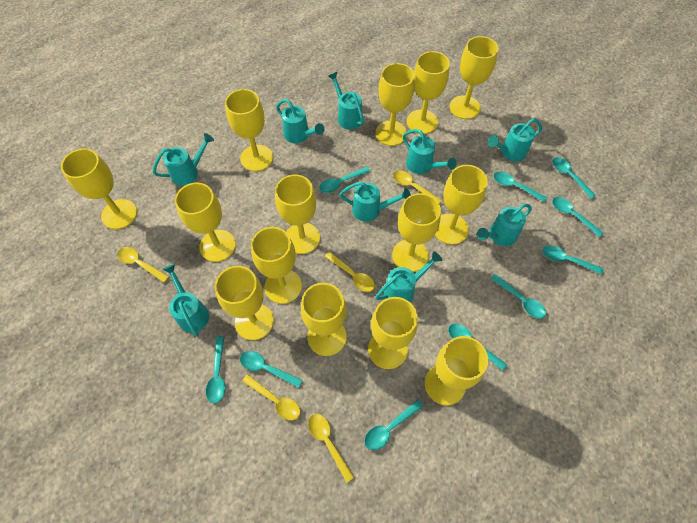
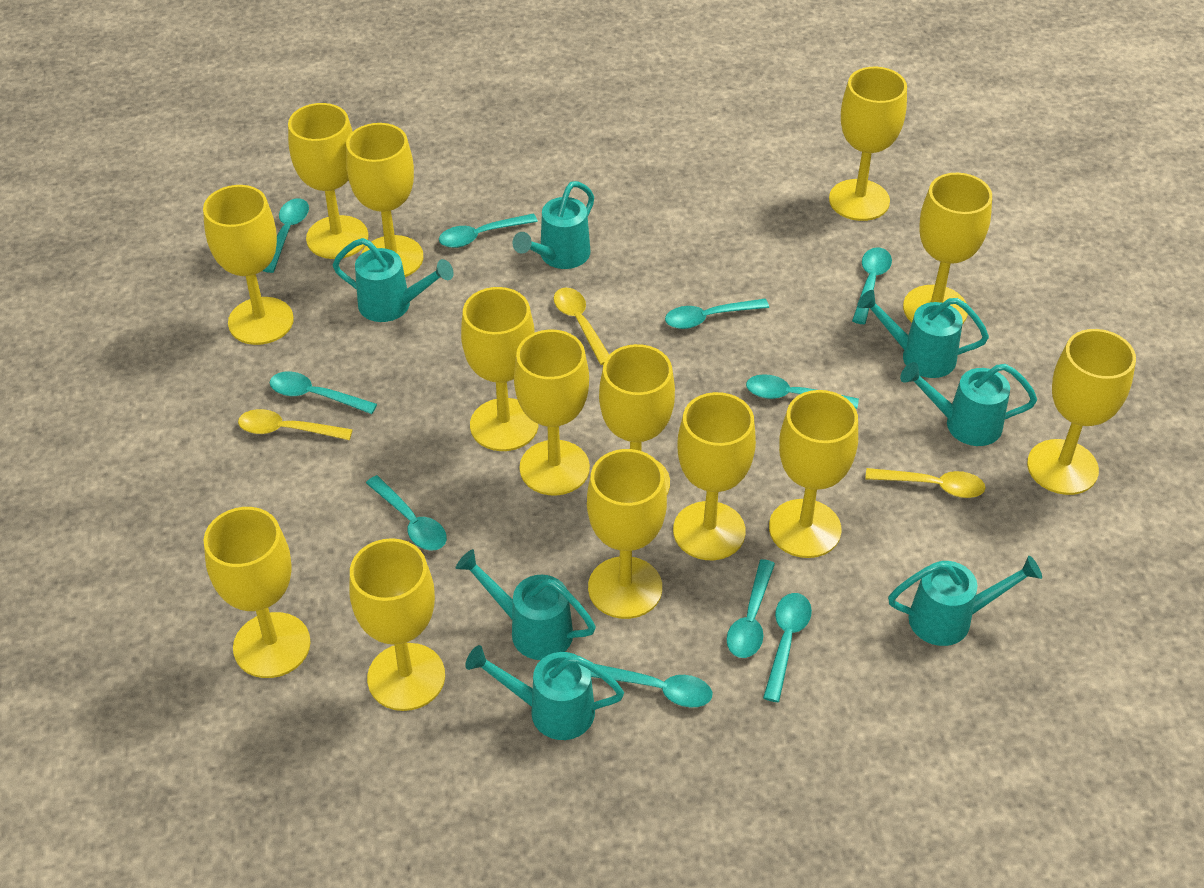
turquoise watering can: [153,133,214,186] [162,264,209,337] [276,99,324,143] [328,72,364,130] [339,182,411,222] [375,251,443,302] [403,129,457,174] [477,203,532,246] [488,119,542,161] = 9 -> [332,238,454,322] [456,549,596,660] [465,645,624,740] [513,181,594,269] [857,290,989,378] [888,556,1042,646] [900,362,1037,446] = 7
yellow spoon: [117,247,169,283] [242,374,300,420] [308,414,354,483] [325,252,375,292] [393,171,442,204] = 5 -> [238,409,353,440] [554,288,609,365] [865,468,986,498] = 3

